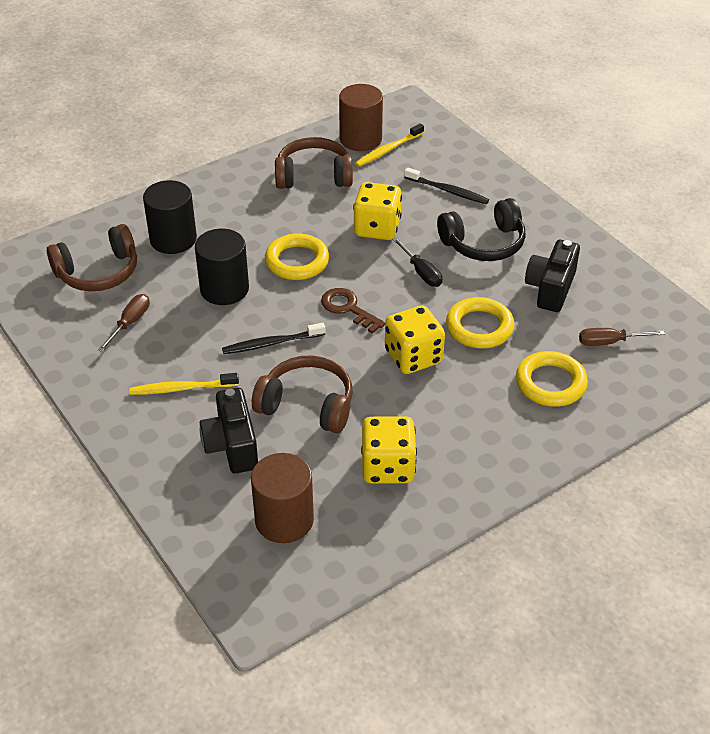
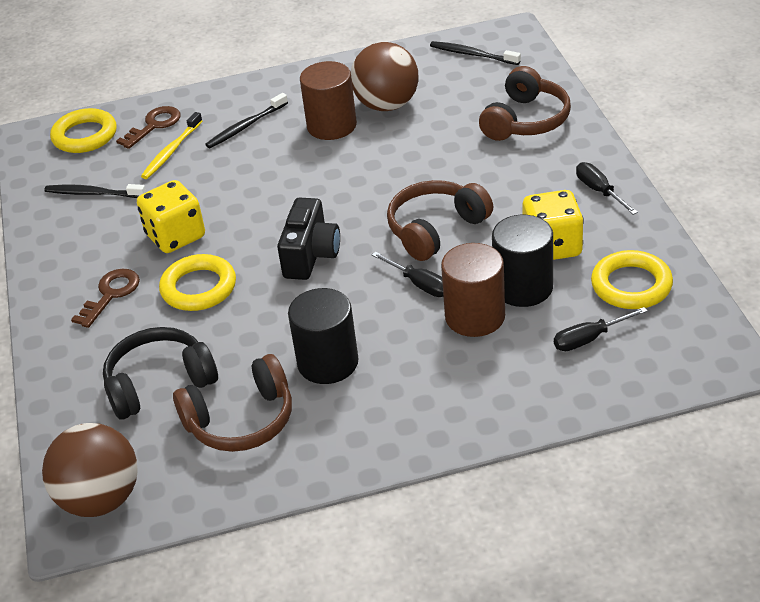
black camera: [200,388,258,474] [525,240,580,312] = 2 -> [277,198,340,280] = 1
black screwdriver: [392,238,442,287] = 1 -> [372,252,443,297] [554,307,647,351] [576,162,638,215] = 3
black toothbrush: [222,323,325,354] [404,167,489,204] = 2 -> [44,184,146,198] [205,93,288,148] [430,41,521,65] = 3
brown ball: none = 0 -> [42,423,138,517] [351,42,419,111] = 2
brown key: [321,288,385,334] = 1 -> [71,269,140,328] [116,106,181,149] = 2
brown screwdriver: [98,294,150,352] [579,328,665,346] = 2 -> none = 0
yellow dice: [353,182,402,240] [361,416,417,484] [385,305,445,374] = 3 -> [137,180,205,253] [522,190,584,260] = 2
yellow toothbrush: [129,373,239,395] [355,123,424,167] = 2 -> [141,112,202,179] = 1

